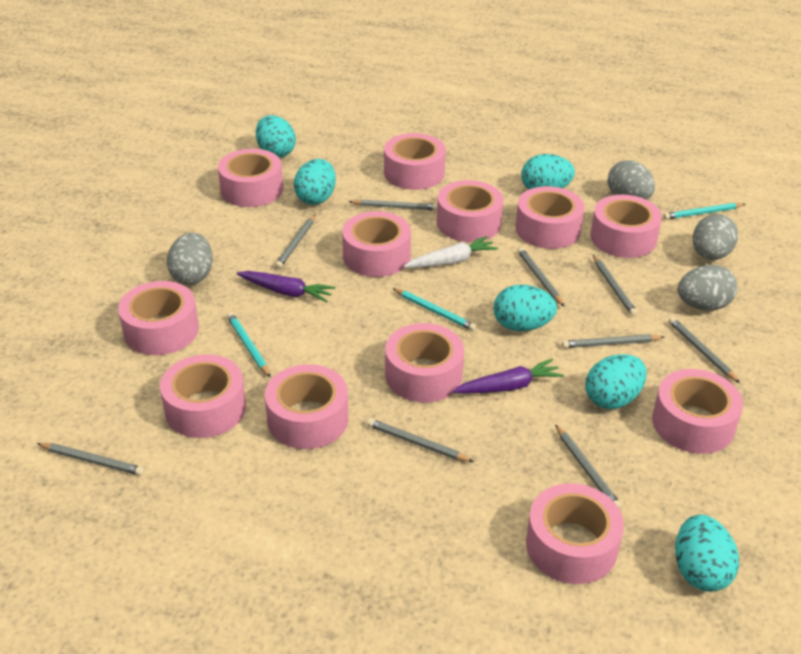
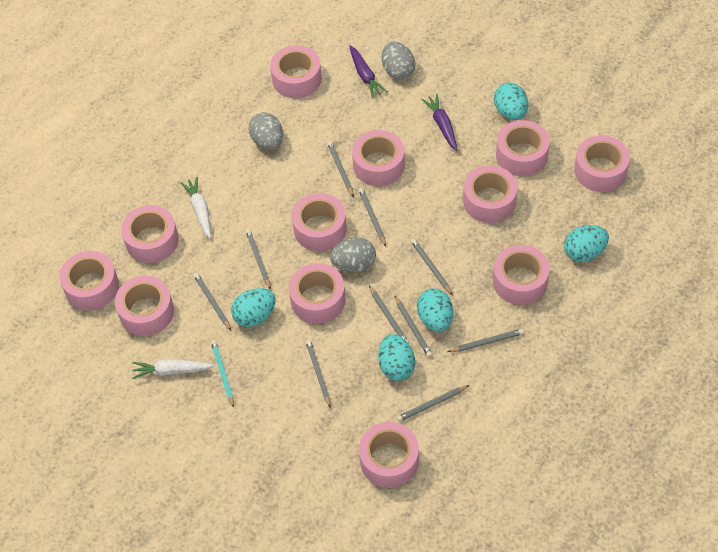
grey egg: [167,233,213,285] [607,160,655,200] [678,265,738,311] [693,214,738,260] = 4 -> [248,112,283,150] [330,237,376,272] [382,42,415,80] = 3
grey pencil: [37,443,144,476] [275,214,316,269] [349,199,437,211] [367,419,474,462] [518,248,564,306] [555,424,621,508] [562,334,664,348] [593,255,637,316] [669,317,740,383] = 9 -> [194,273,231,330] [246,229,271,290] [306,339,331,407] [327,141,354,197] [358,188,386,246] [369,286,409,344] [394,295,432,357] [397,385,469,422] [411,238,453,295] [448,329,524,352] = 10
turquoise egg: [256,115,296,158] [294,159,336,205] [493,285,557,331] [521,154,575,189] [585,354,647,409] [675,515,739,592] = 6 -> [231,288,275,327] [378,334,415,381] [417,289,453,332] [494,83,528,120] [564,225,609,262] = 5
turquoise pencil: [227,312,270,377] [392,288,477,331] [663,203,746,220] = 3 -> [211,340,234,408] = 1
white carrot: [404,236,498,268] = 1 -> [132,359,214,379] [180,177,211,238] = 2

